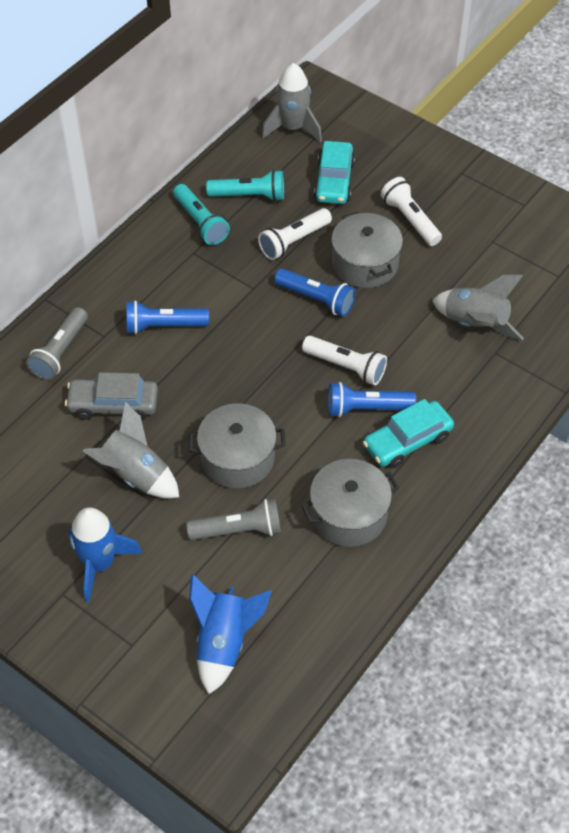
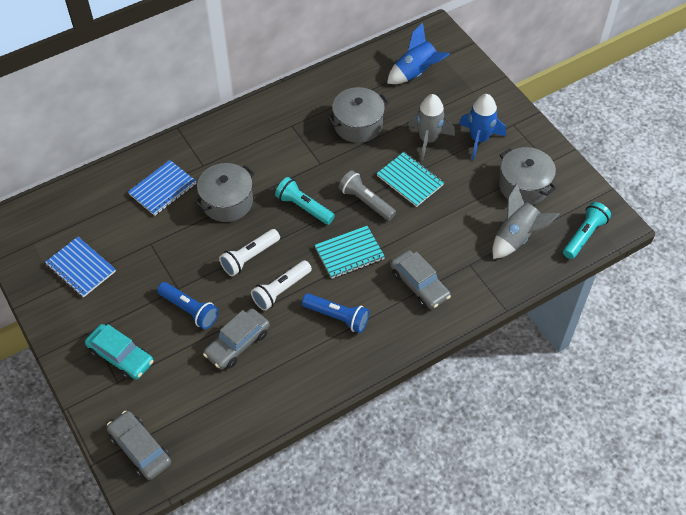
blue flashlight: [126,300,209,334] [274,269,355,317] [328,382,417,417] = 3 -> [157,282,219,329] [302,293,369,333] = 2
blue notebook: none = 0 -> [45,237,116,298] [128,160,197,216] = 2
grey car: [65,372,158,420] = 1 -> [107,411,171,480] [203,308,270,370] [390,250,451,310] = 3
grey flashlight: [26,307,88,380] [186,499,281,540] = 2 -> [338,170,396,221] = 1
grey rocket: [83,401,179,498] [262,63,322,143] [432,275,524,340] = 3 -> [408,94,455,161] [492,184,559,259] = 2
turquoise car: [314,141,355,204] [363,399,454,468] = 2 -> [85,324,153,380] = 1
turquoise notebook: none = 0 -> [315,226,385,279] [376,152,444,207] = 2
white flashlight: [258,208,332,260] [302,336,387,386] [381,177,442,246] = 3 -> [219,229,280,276] [251,260,312,311] = 2

